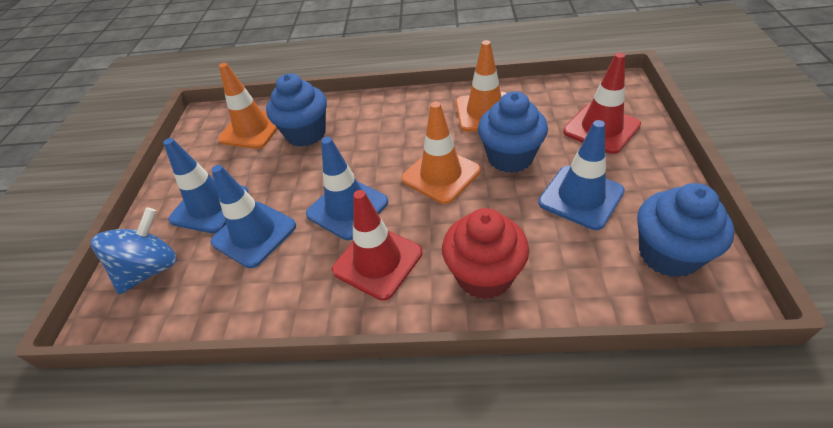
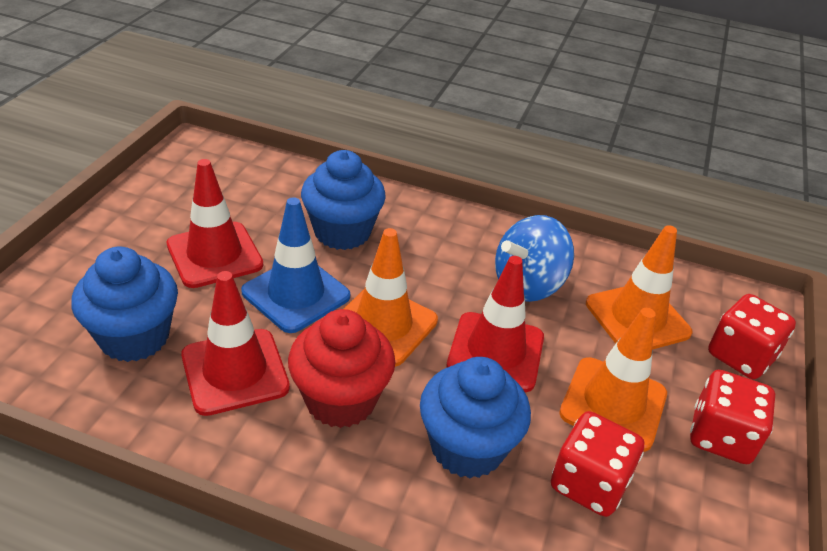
blue traffic cone: [163,138,249,233] [210,165,296,268] [306,137,388,240] [538,120,625,230] = 4 -> [241,197,350,333] = 1
red dice: none = 0 -> [551,411,644,517] [690,370,775,464] [708,294,796,379] = 3
red traffic cone: [332,190,423,301] [563,53,641,154] = 2 -> [167,159,263,288] [181,271,290,416] [446,256,544,392] = 3

